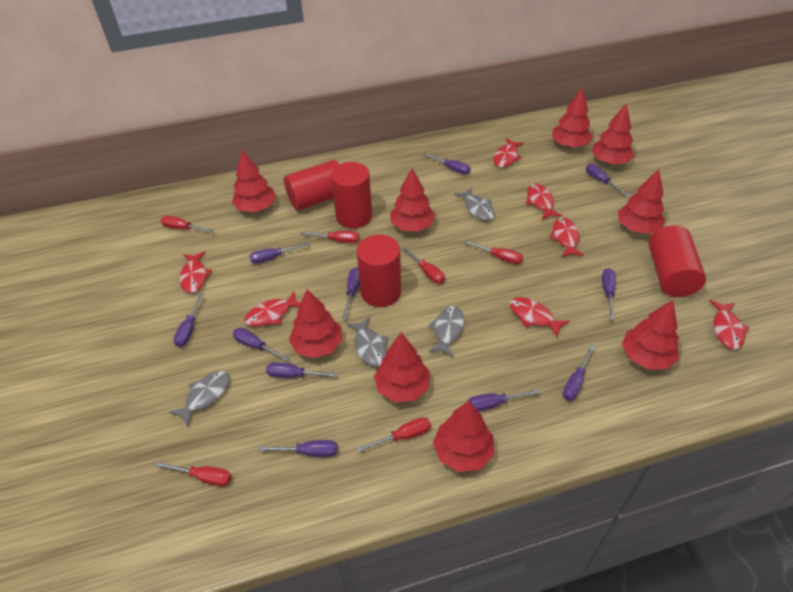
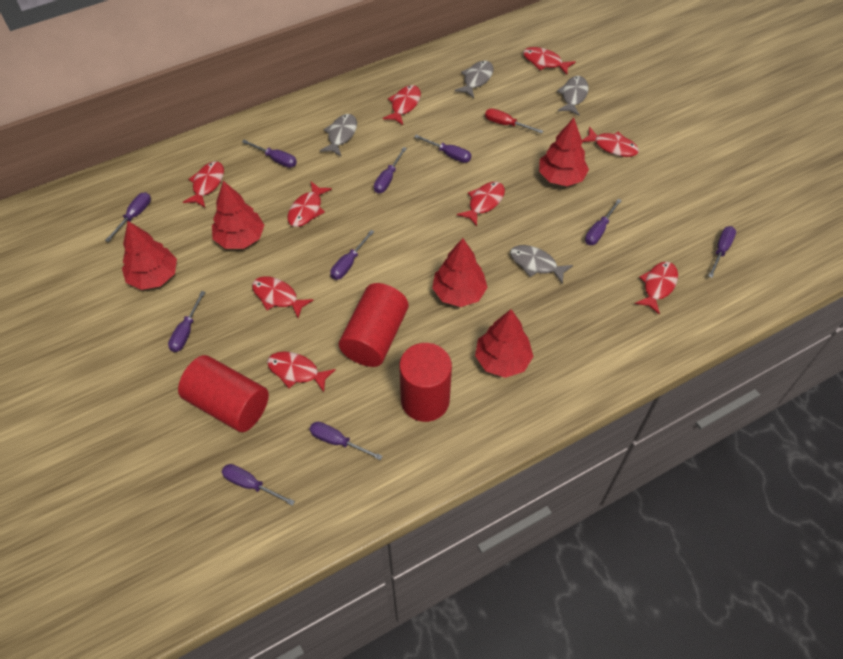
purple screwdriver: [173,294,204,347] [233,328,290,362] [249,242,310,264] [259,440,338,457] [266,362,337,378] [342,267,360,318] [423,153,471,175] [467,389,540,412] [562,345,595,401] [586,164,628,196] [602,268,616,320] = 11 -> [105,192,151,242] [168,291,205,352] [222,464,295,506] [242,140,297,168] [309,422,383,460] [330,230,374,280] [374,147,407,193] [414,135,471,163] [585,199,622,245] [708,226,736,278] = 10
red cylinder: [284,160,339,211] [331,162,372,229] [357,235,401,307] [648,225,706,297] = 4 -> [178,355,269,432] [339,283,408,367] [399,343,452,422] = 3
red fish: [179,251,212,293] [244,291,300,327] [493,138,524,167] [509,297,570,337] [526,184,562,220] [549,217,584,257] [710,300,749,349] = 7 -> [183,161,224,208] [252,276,314,318] [267,352,336,392] [288,182,332,227] [383,85,421,125] [457,182,505,226] [523,47,576,75] [582,127,639,157] [635,262,678,315] = 9
red screwdriver: [155,462,232,486] [161,216,215,233] [301,231,359,243] [357,417,431,452] [401,246,445,284] [464,241,523,264] = 6 -> [485,108,543,133] = 1
red tree: [232,150,276,212] [289,289,343,358] [374,333,430,402] [390,168,435,232] [433,401,494,472] [552,87,593,148] [592,103,634,164] [618,169,665,234] [622,300,679,370] = 9 -> [122,221,177,290] [212,181,264,249] [432,238,488,307] [475,309,534,378] [539,118,589,186] = 5

